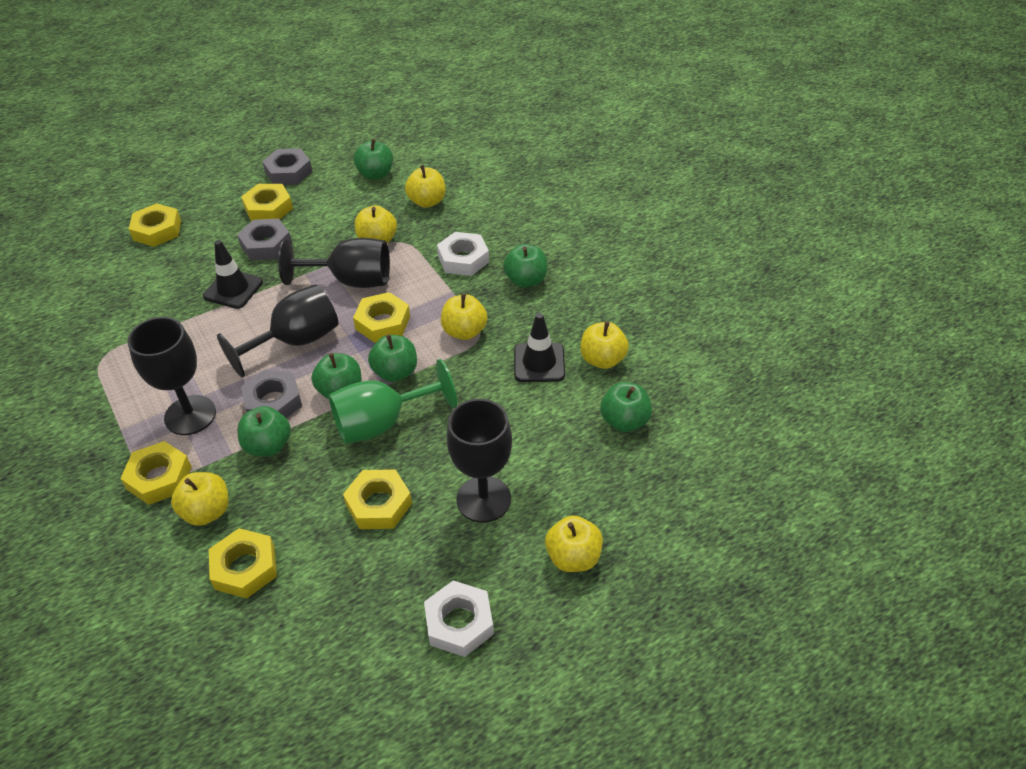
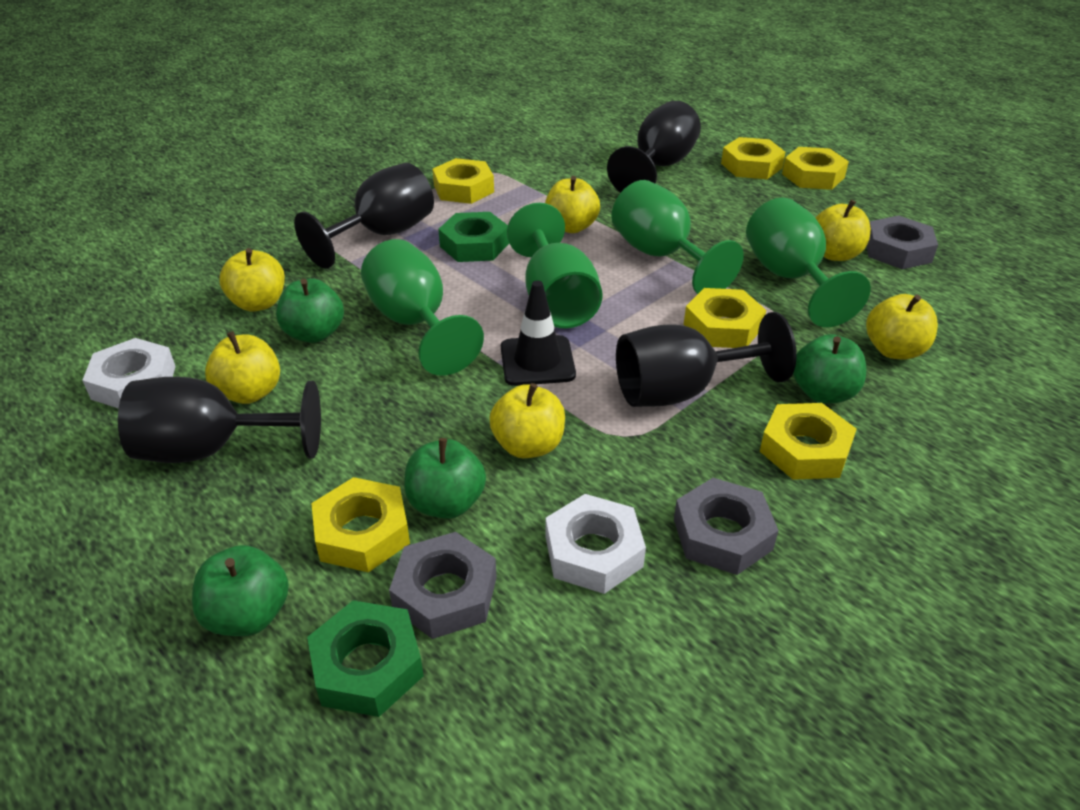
black traffic cone: [203,240,263,309] [514,313,565,382] = 2 -> [501,281,576,386] = 1
green apple: [237,406,291,456] [311,353,362,399] [354,139,393,180] [368,334,417,382] [503,244,547,288] [600,382,652,432] = 6 -> [192,545,289,636] [276,278,344,343] [404,438,486,519] [793,334,866,403] = 4
green goblet: [329,359,457,444] = 1 -> [361,239,484,376] [507,203,603,328] [611,180,744,294] [746,198,871,327] = 4
green nut: none = 0 -> [307,600,424,717] [438,212,509,262] = 2

